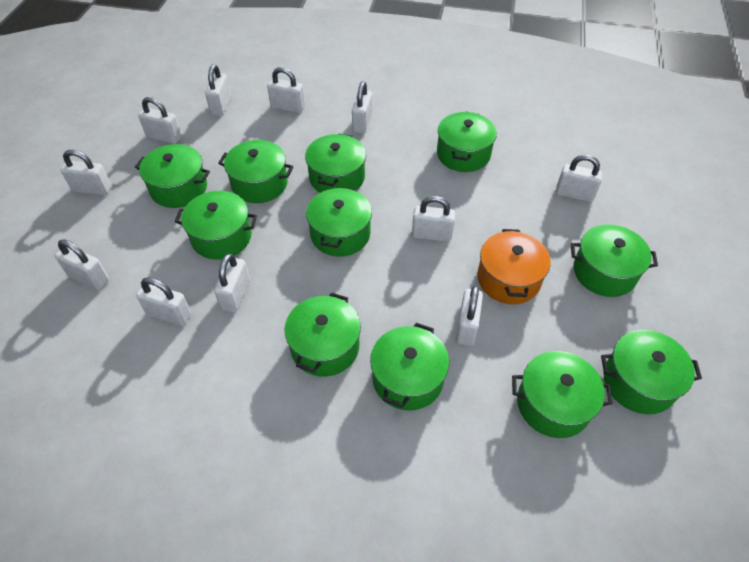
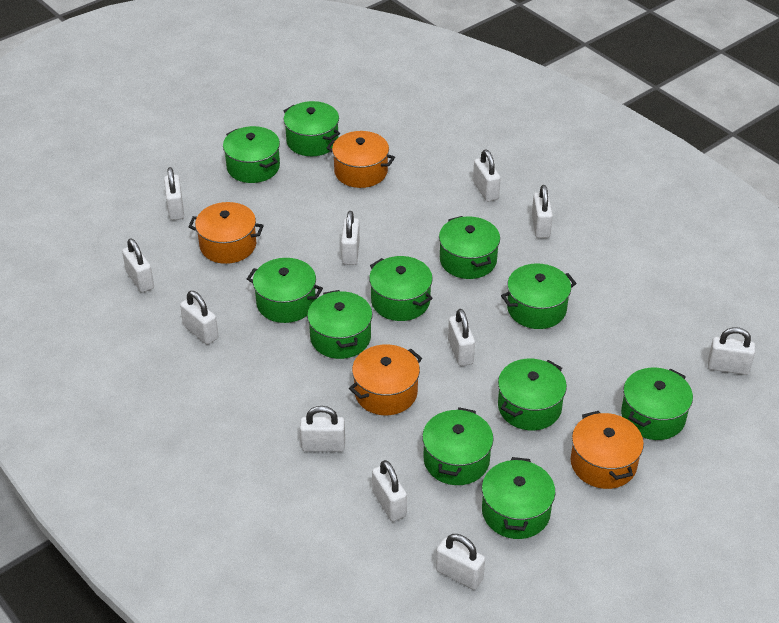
orange pot: [477,229,551,304] = 1 -> [188,202,264,264] [327,131,395,188] [349,344,422,415] [571,411,644,489] = 4

